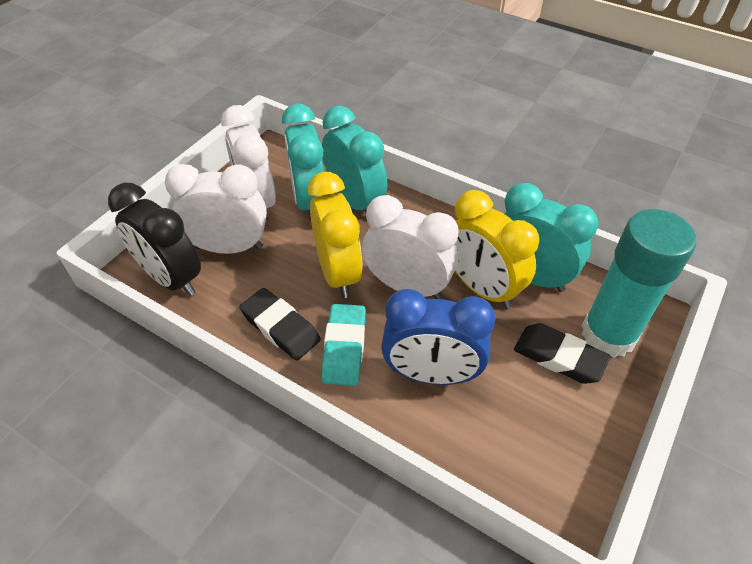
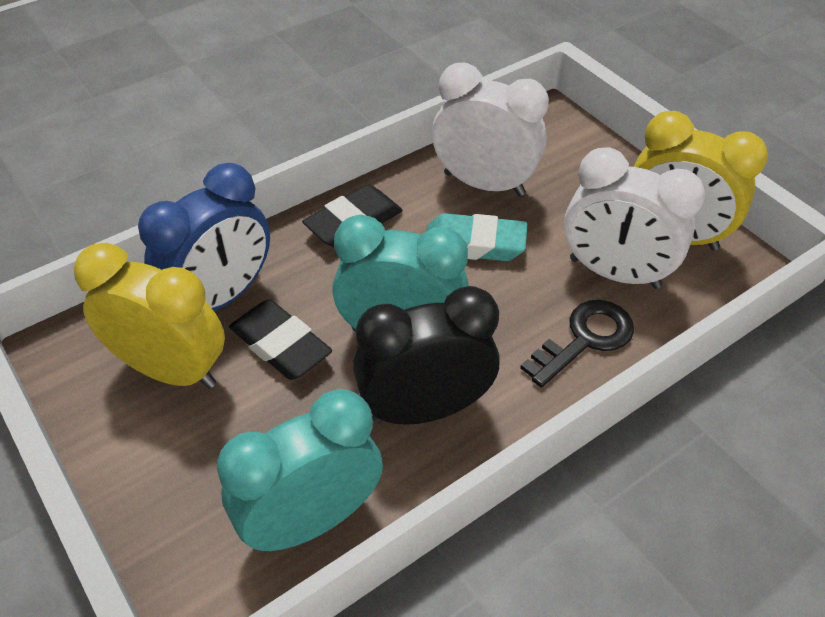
black key: none = 0 -> [520,300,634,388] = 1
turquoise clock: [282,104,324,220] [322,106,387,213] [505,183,598,292] = 3 -> [217,389,383,551] [332,214,469,331] = 2
turquoise glue stick: [582,209,696,358] = 1 -> none = 0
white clock: [165,164,267,254] [221,105,276,221] [362,195,459,299] = 3 -> [432,63,549,196] [564,147,705,289] = 2

